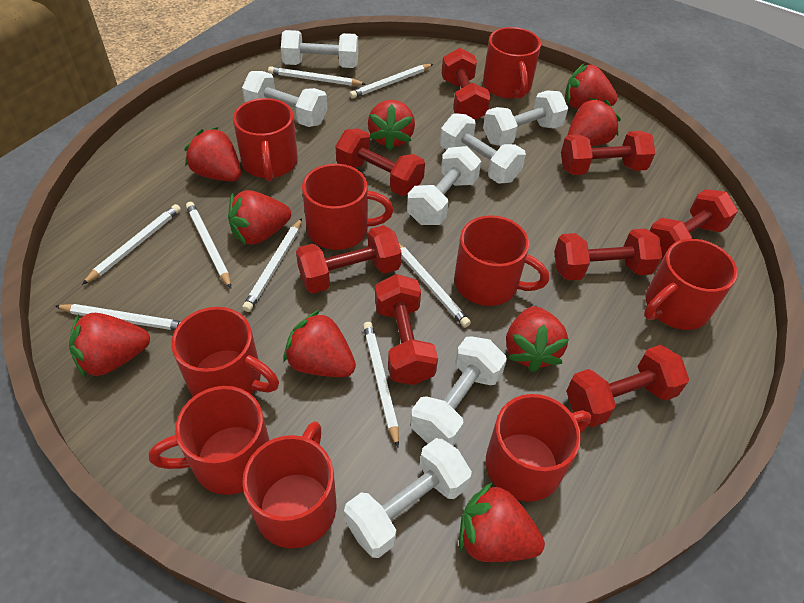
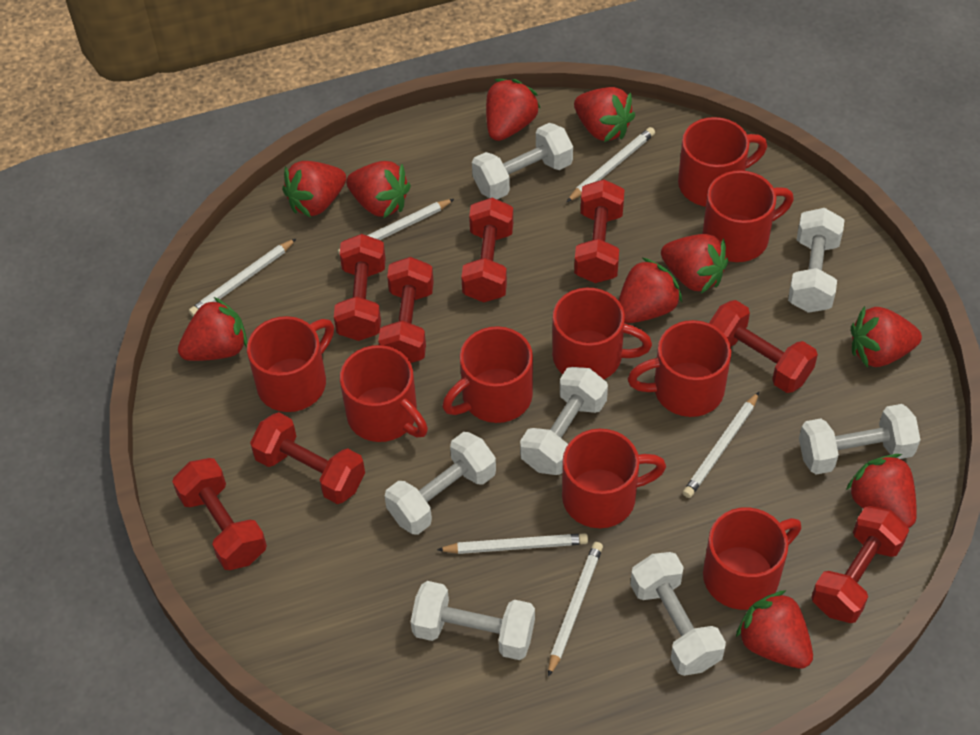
red strawberry: [69,313,150,378] [184,127,241,182] [228,190,291,245] [283,310,356,377] [368,100,415,151] [459,483,545,562] [506,306,569,372] [565,64,618,109] [567,98,621,147] = 9 -> [178,297,248,361] [282,161,346,218] [346,161,411,218] [486,79,541,141] [574,87,635,142] [619,258,682,323] [661,234,728,294] [736,590,813,669] [846,454,917,528] [851,306,922,368] = 10
white pencil: [55,304,181,331] [82,204,181,285] [186,202,231,288] [242,218,302,312] [268,66,365,86] [349,64,433,99] [363,322,399,448] [399,244,471,328] = 8 -> [189,238,297,316] [338,199,454,256] [437,533,588,554] [548,542,603,677] [567,127,655,202] [683,392,759,498] = 6

